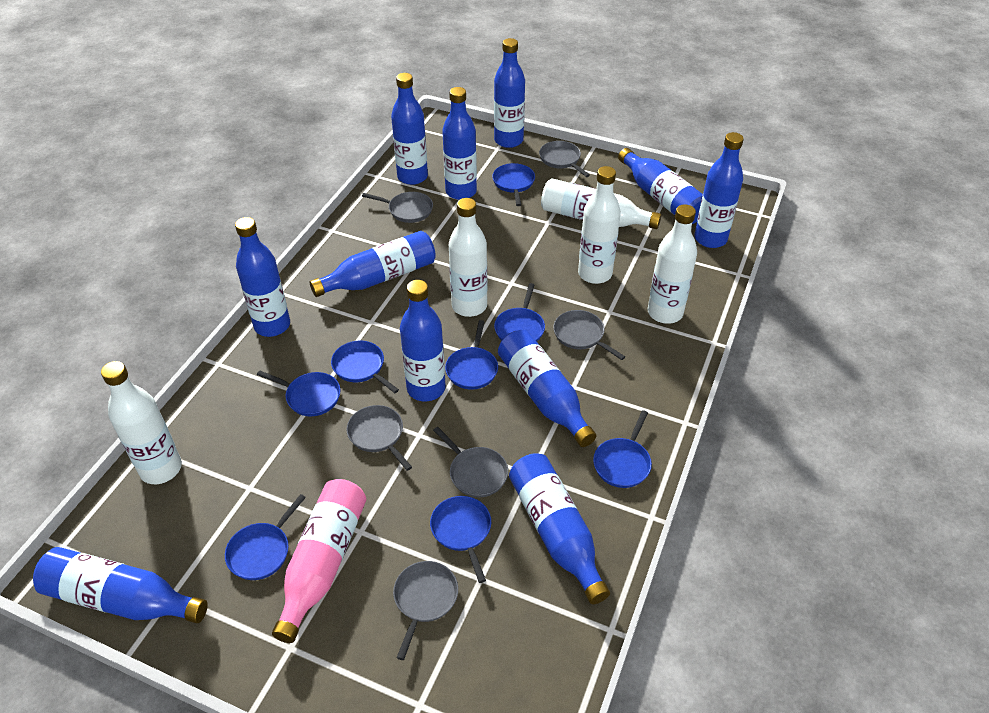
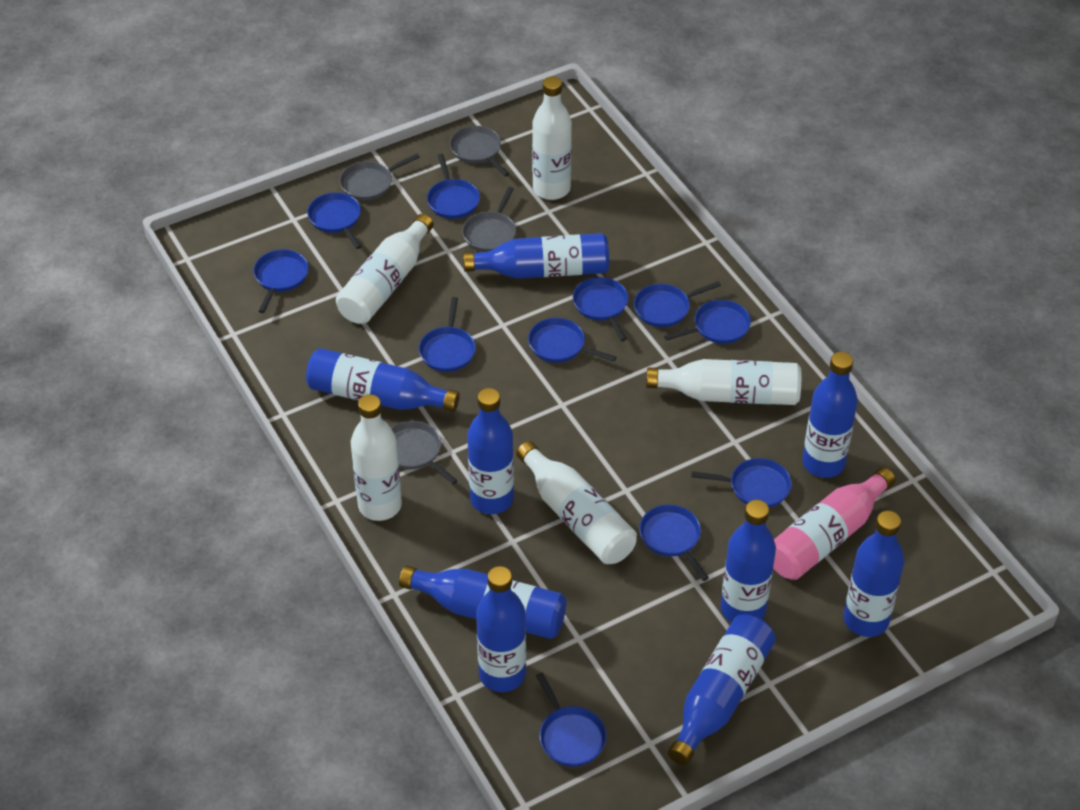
blue bottle: [33,547,208,623] [235,217,290,337] [310,231,436,297] [391,73,428,185] [400,280,446,401] [442,87,477,200] [494,38,525,148] [498,330,596,447] [509,453,610,604] [618,148,703,224] [694,132,744,248] = 11 -> [306,348,460,412] [399,565,566,639] [463,233,609,279] [467,388,514,514] [476,566,526,692] [668,614,776,765] [720,500,776,622] [802,352,858,478] [844,511,905,637] = 9
blue pan: [225,494,306,580] [257,371,340,416] [331,341,399,393] [430,496,491,583] [445,320,498,390] [492,163,535,206] [494,283,545,341] [593,410,652,488] = 8 -> [253,249,309,313] [307,193,362,249] [419,297,476,372] [427,154,480,219] [528,318,616,363] [536,672,607,767] [573,277,628,341] [634,281,721,327] [639,505,709,581] [664,300,751,344] [692,458,792,508] = 11
grey pan: [346,405,412,471] [362,192,433,223] [393,561,458,660] [433,427,508,498] [539,141,590,177] [553,310,625,360] = 6 -> [340,153,420,201] [391,421,458,484] [450,126,509,177] [462,187,516,252] = 4

